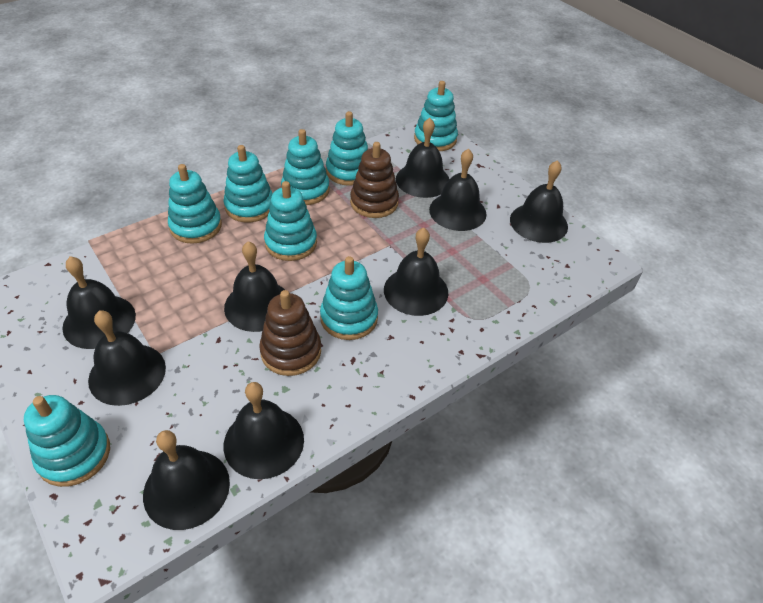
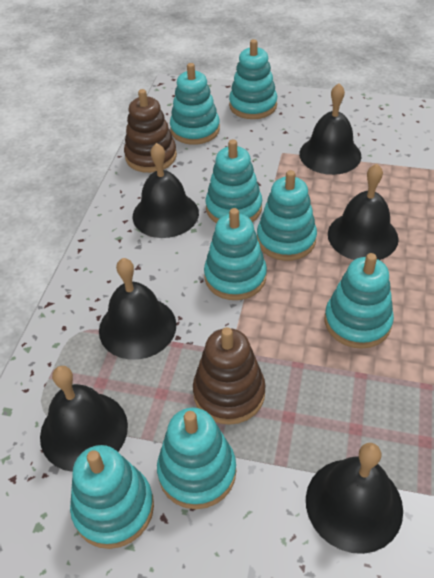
black bell: [62,256,136,349] [88,311,166,406] [143,430,230,530] [224,241,285,332] [224,382,304,479] [384,227,448,316] [396,118,449,198] [429,148,486,231] [510,160,568,243] = 9 -> [40,366,128,472] [99,258,176,360] [133,143,199,238] [299,83,361,175] [306,443,403,554] [328,164,399,260] = 6

